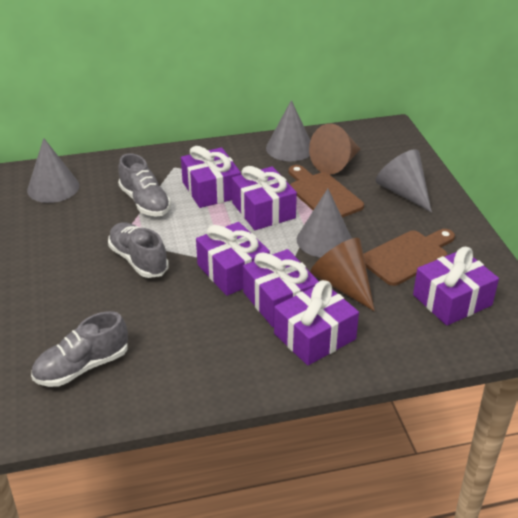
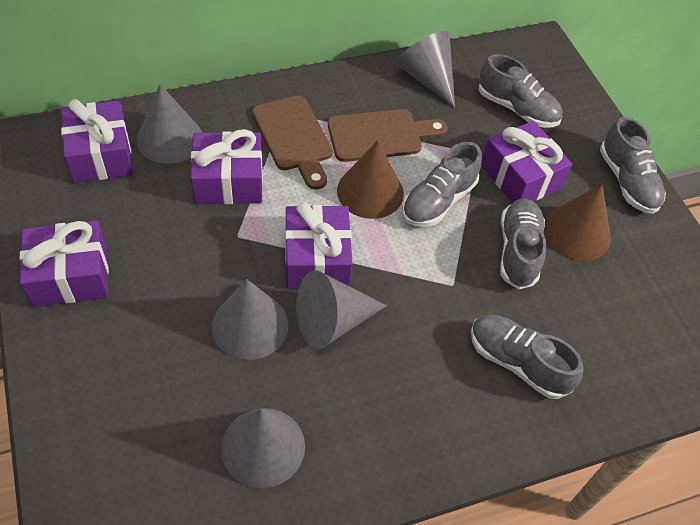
grey cone: [27,138,79,203] [266,100,311,161] [297,189,352,257] [376,149,432,212] = 4 -> [137,84,202,164] [212,279,288,360] [221,408,305,488] [296,270,387,349] [395,30,455,108] = 5
grey shoe: [31,311,128,387] [108,222,169,278] [118,153,171,216] = 3 -> [402,142,482,227] [471,314,583,399] [479,54,563,128] [500,198,546,289] [600,117,666,214] = 5
purple gift: [181,146,241,208] [196,222,270,296] [232,166,297,230] [243,249,319,327] [274,280,359,365] [413,247,499,326] = 6 -> [20,220,109,307] [61,99,133,183] [191,129,263,204] [285,202,353,289] [481,121,572,203] = 5

